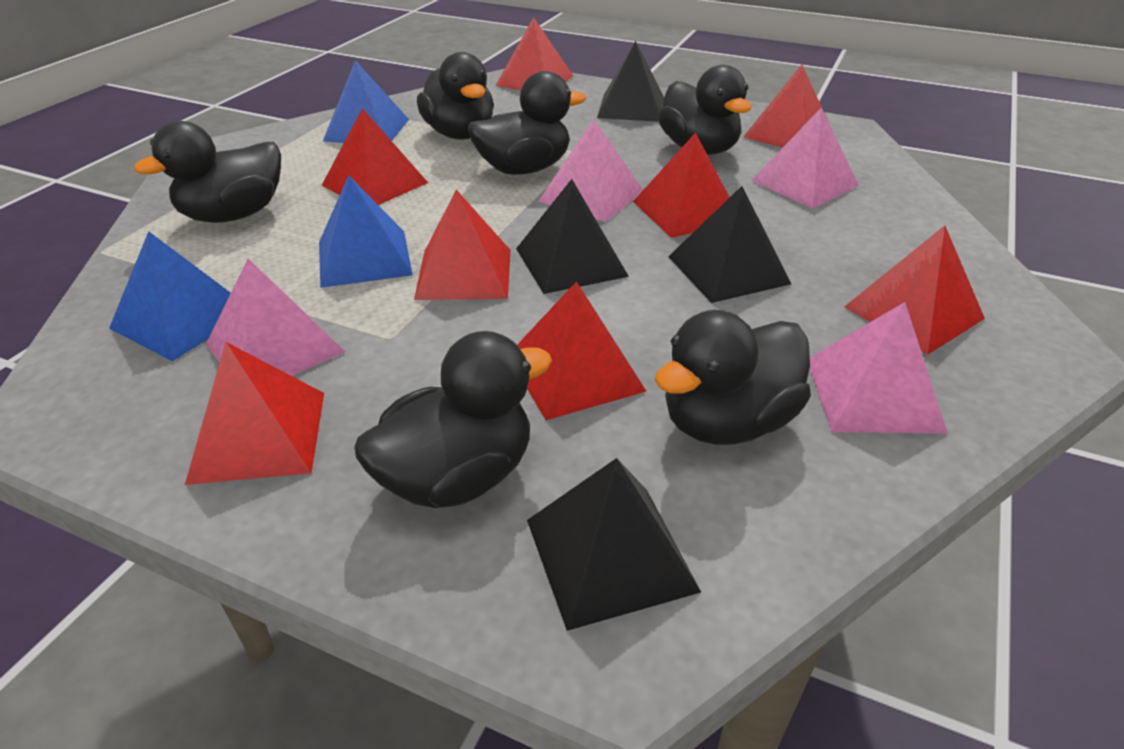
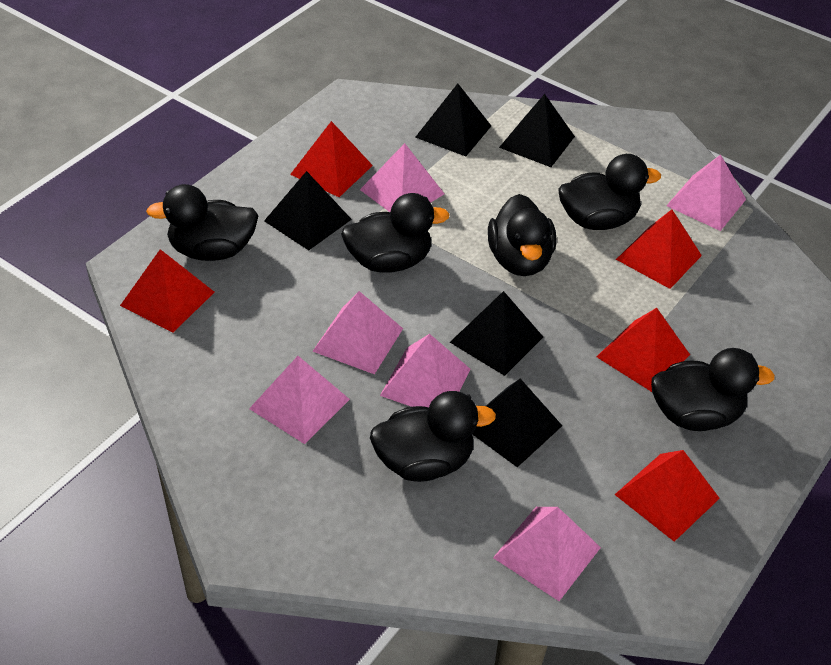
black pyramid: [516,179,629,294] [527,458,701,631] [597,41,664,122] [668,186,791,303] = 4 -> [264,171,352,250] [415,83,491,156] [450,291,543,376] [472,378,562,467] [499,94,575,167] = 5
blue pyramid: [109,231,231,361] [319,175,413,288] [323,60,409,143] = 3 -> none = 0
pink pyramid: [206,259,345,376] [538,119,643,222] [751,107,859,208] [810,302,948,434] = 4 -> [249,356,350,444] [313,291,403,375] [360,143,444,212] [380,334,470,407] [493,507,601,601] [666,154,746,231] = 6
red pyramid: [185,342,324,485] [321,108,428,205] [414,189,510,300] [495,17,573,90] [517,281,646,420] [633,132,730,238] [743,64,827,148] [844,225,985,355] = 8 -> [120,249,214,333] [290,121,373,197] [596,308,690,392] [615,450,720,542] [616,209,702,289] = 5

